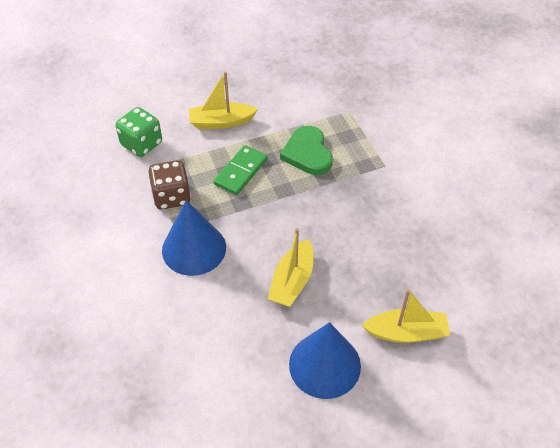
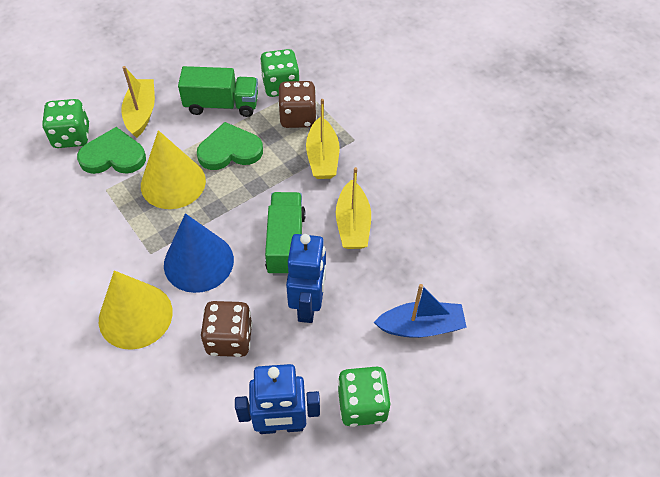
blue boat: none = 0 -> [374,284,467,338] = 1
blue cone: [162,200,226,276] [289,322,361,399] = 2 -> [164,213,234,293] = 1
blue robot: none = 0 -> [235,364,320,434] [286,234,326,323] = 2
brown dice: [148,160,191,210] = 1 -> [201,301,253,357] [278,81,317,128] = 2
green dice: [115,107,162,157] = 1 -> [42,99,89,148] [260,49,299,97] [338,367,391,427] = 3
green domino: [213,145,267,195] = 1 -> none = 0
green heart: [280,126,333,175] = 1 -> [77,127,146,174] [197,122,263,170] = 2
green truck: none = 0 -> [178,66,258,117] [265,192,306,276] = 2
yellow cone: none = 0 -> [99,271,173,350] [141,130,206,209] = 2

